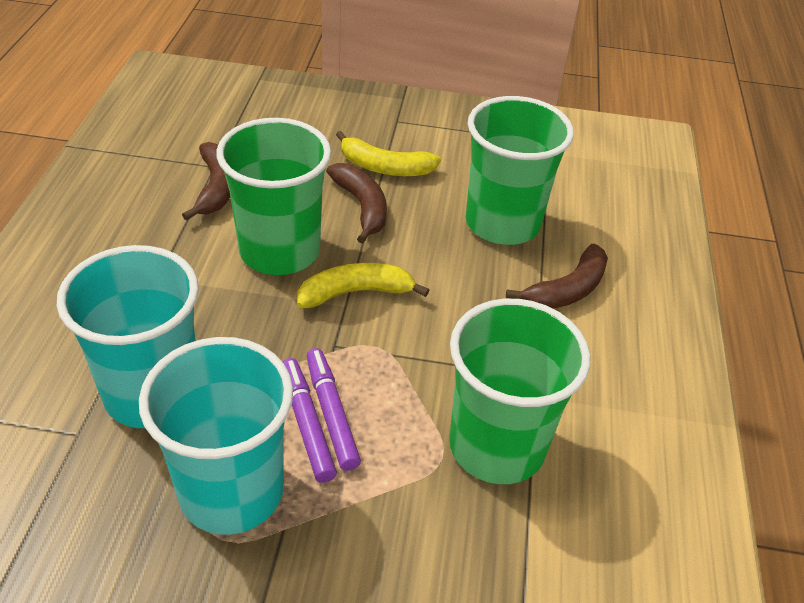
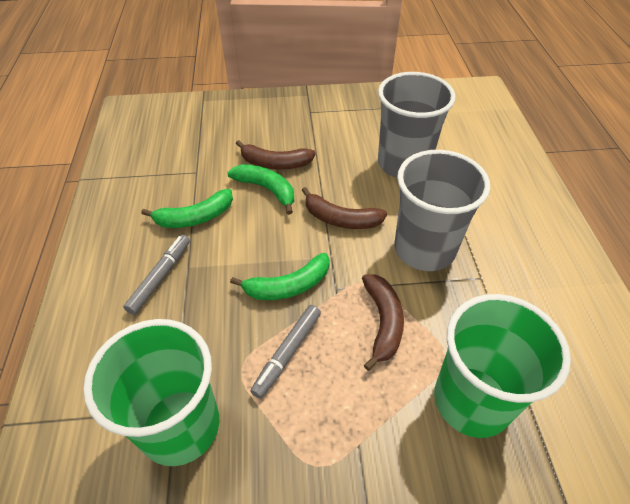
green banana: none = 0 -> [141,189,233,228] [227,164,294,215] [230,253,330,300] = 3
green cup: [217,118,331,275] [449,299,590,484] [466,96,574,245] = 3 -> [83,319,220,466] [434,294,571,438] = 2
grey cup: none = 0 -> [378,72,456,178] [394,150,490,271] = 2
grey marker: none = 0 -> [123,235,190,315] [250,305,321,398] = 2
purple marker: [283,358,337,483] [306,348,361,471] = 2 -> none = 0
turquoise cup: [57,245,199,428] [139,337,293,535] = 2 -> none = 0
yellow banana: [297,263,429,309] [336,131,441,176] = 2 -> none = 0

